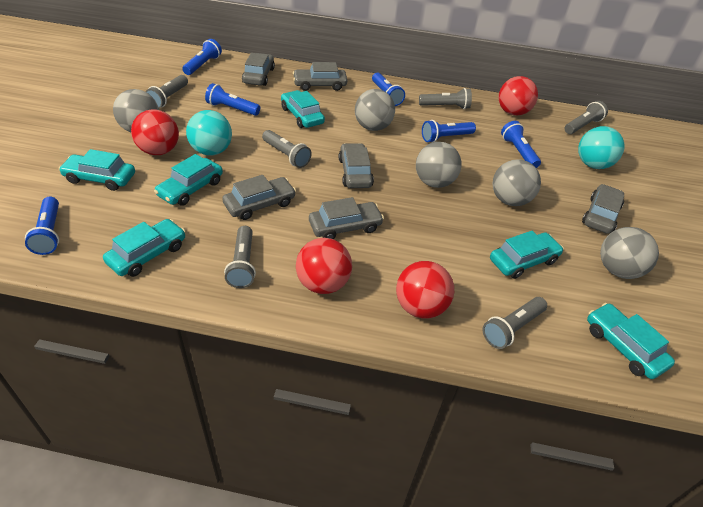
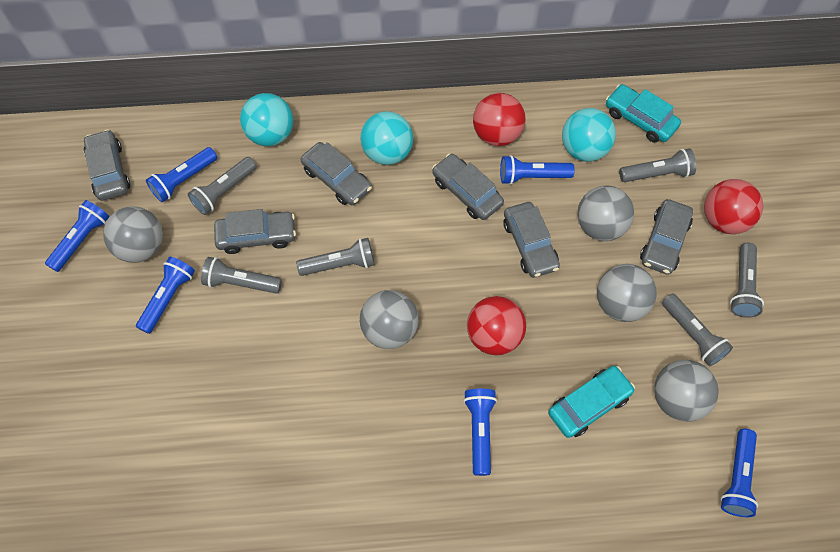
red ball: [131,109,179,155] [296,238,352,294] [396,261,454,319] [498,76,538,116] = 4 -> [467,296,526,355] [473,93,525,146] [704,179,763,234] = 3
turquoise ball: [186,110,232,155] [578,126,624,169] = 2 -> [240,93,293,146] [360,111,413,165] [562,108,616,161] = 3
turquoise car: [59,149,135,191] [103,219,185,277] [154,154,223,206] [281,90,325,128] [490,231,564,279] [587,303,675,379] = 6 -> [548,366,635,438] [606,84,681,143] = 2

